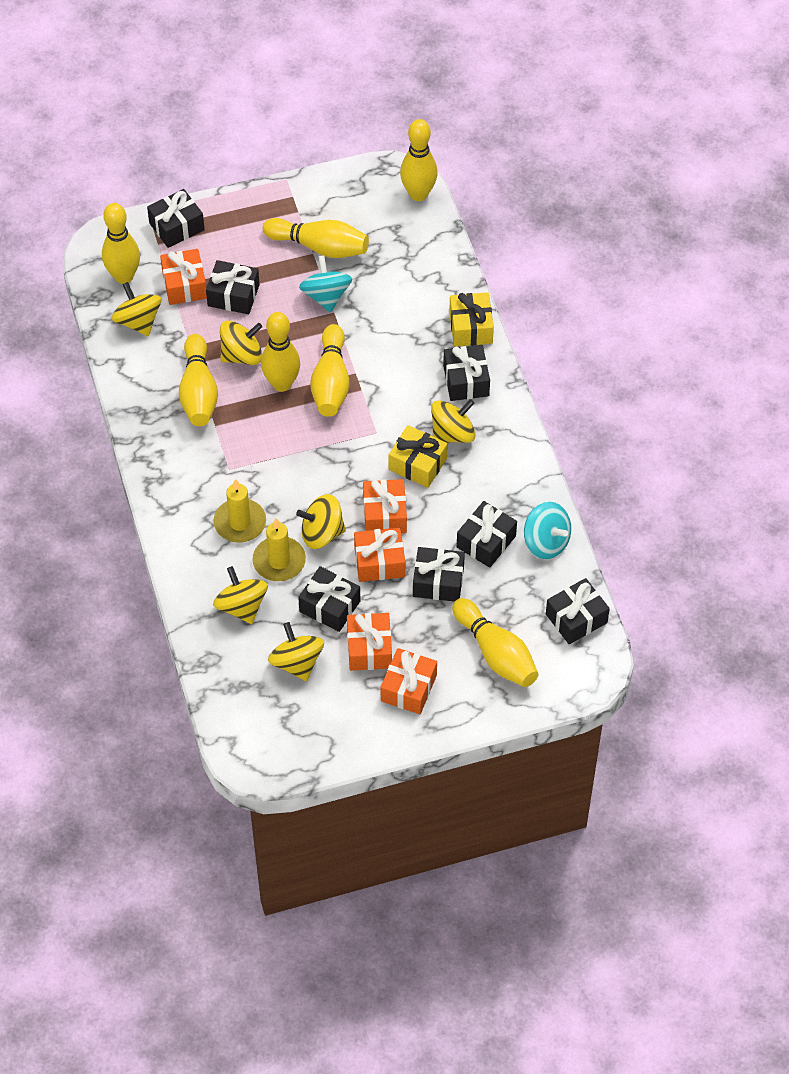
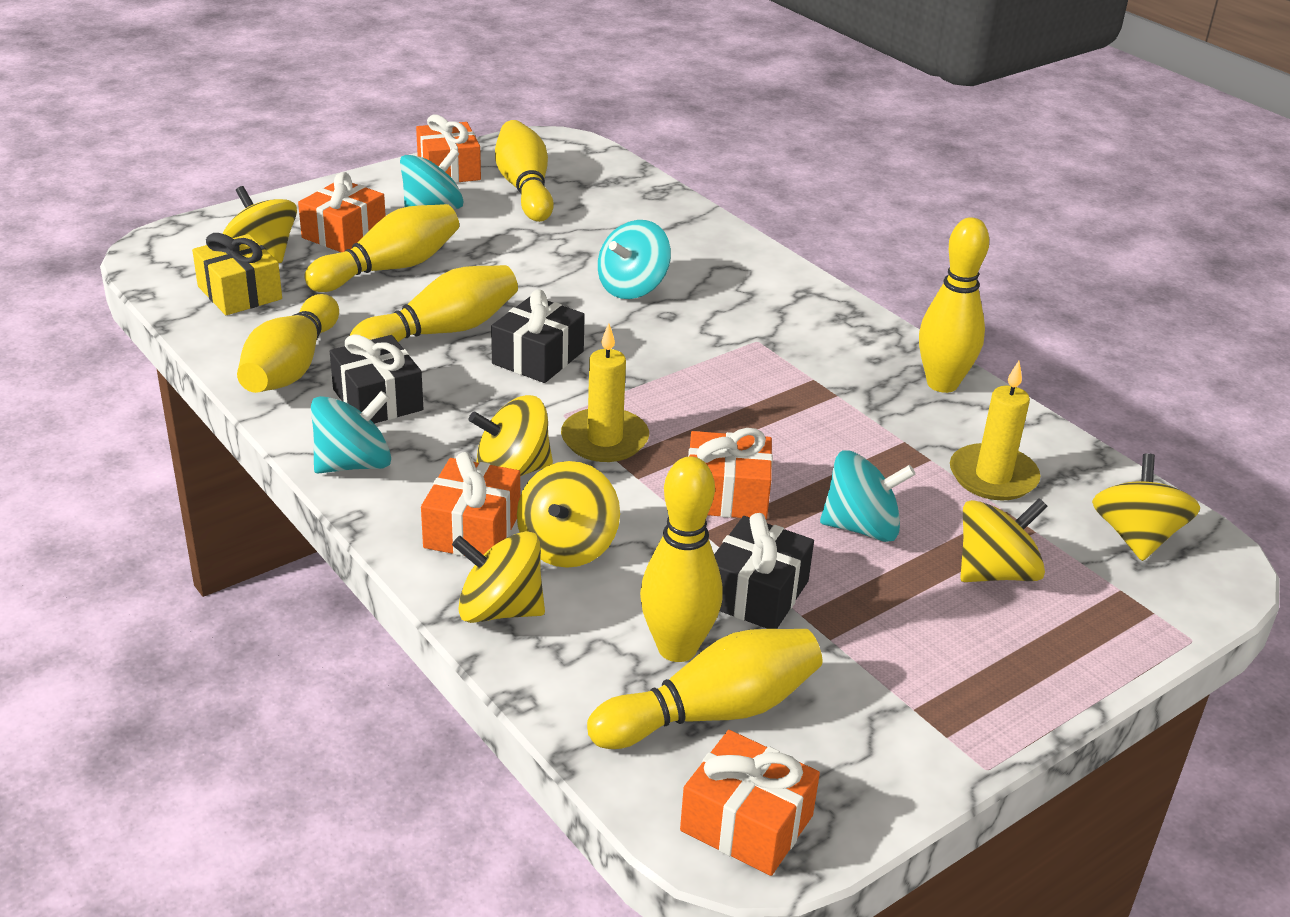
black gift: [147,189,205,248] [206,260,260,314] [298,566,360,632] [413,547,465,602] [443,345,490,401] [457,501,517,568] [546,578,610,644] = 7 -> [330,334,423,424] [491,289,585,383] [714,513,814,629] = 3
turquoise spinning top: [299,255,352,313] [524,502,571,559] = 2 -> [311,391,391,474] [400,148,464,209] [598,220,671,299] [820,451,915,542] = 4
yellow gift: [389,425,448,488] [449,293,494,347] = 2 -> [192,233,282,315] = 1

